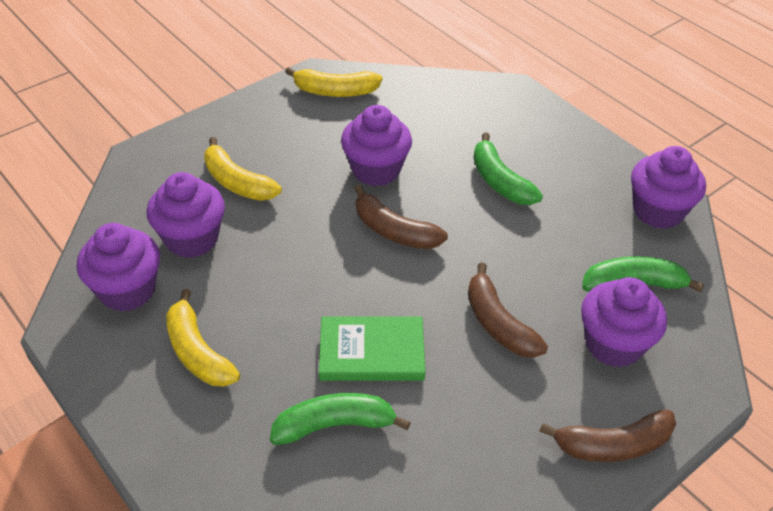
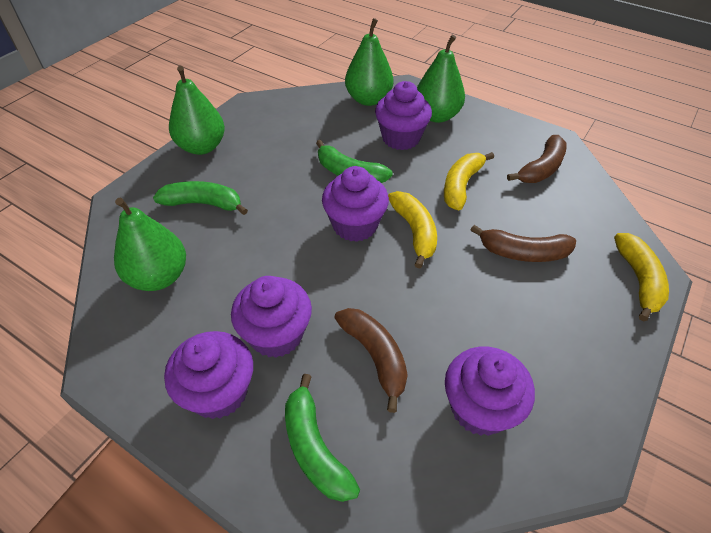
green book: [319,316,425,381] = 1 -> none = 0
green pear: none = 0 -> [114,198,186,291] [169,66,225,155] [345,18,393,106] [417,35,465,123] = 4

